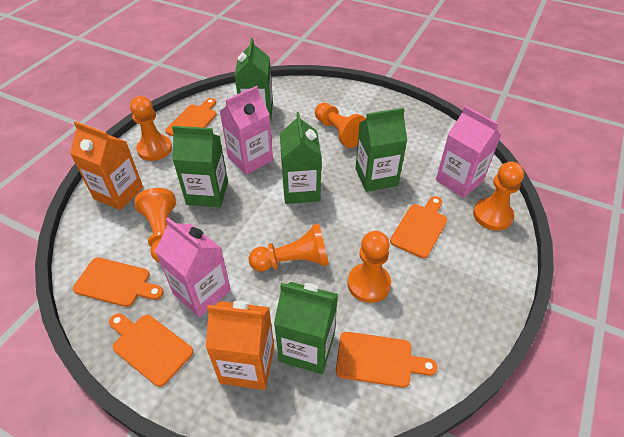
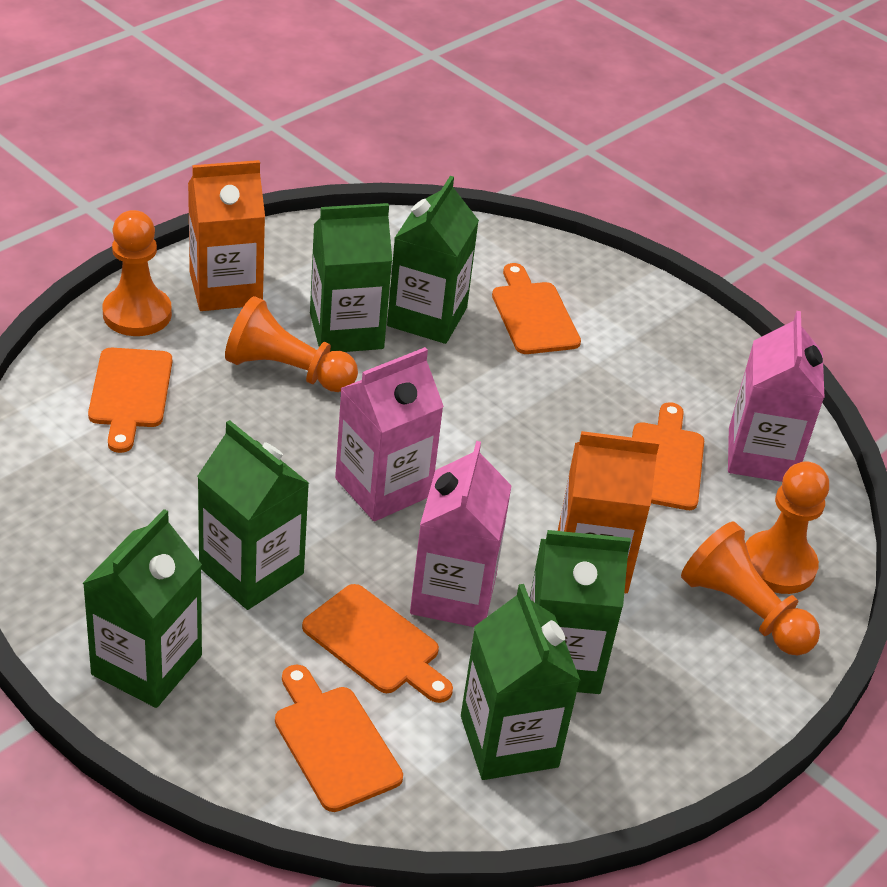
green carton: [172,126,228,207] [235,38,273,121] [274,282,338,374] [280,112,321,204] [355,108,407,192] = 5 -> [83,509,202,708] [197,420,309,610] [310,203,392,352] [387,176,479,344] [461,584,580,780] [530,530,631,694] = 6
orange pawn: [130,96,172,161] [134,188,176,263] [249,224,329,272] [315,103,366,148] [348,231,391,303] [473,162,524,230] = 6 -> [102,210,172,336] [225,296,358,392] [681,522,820,656] [746,461,829,594] = 4

